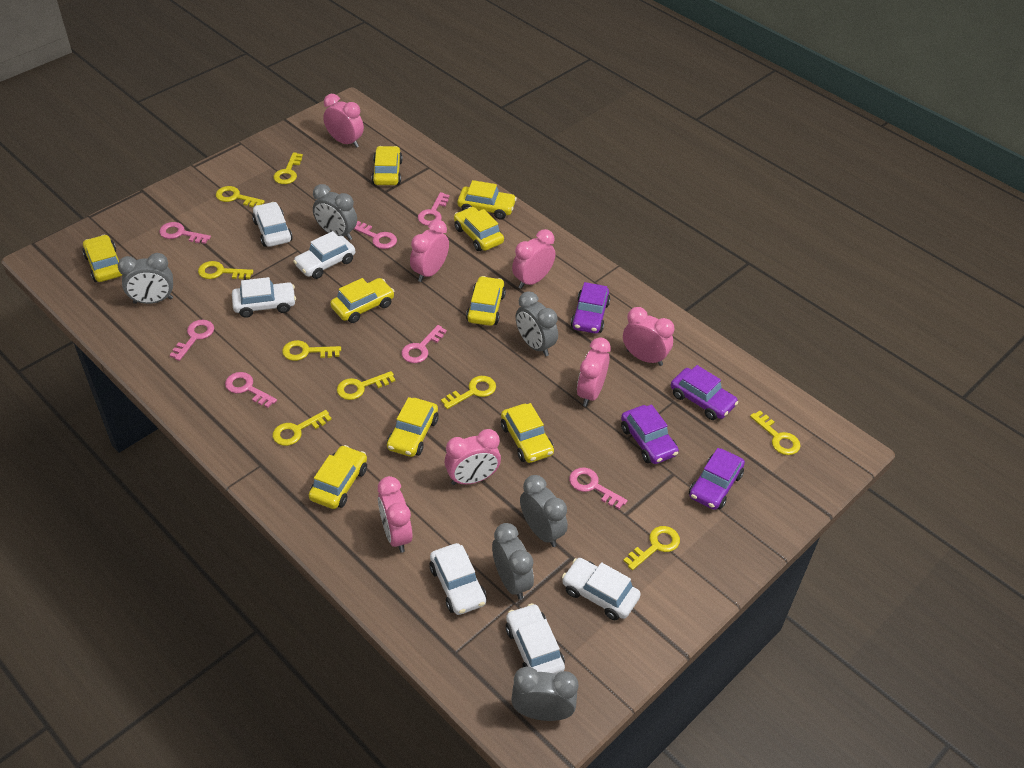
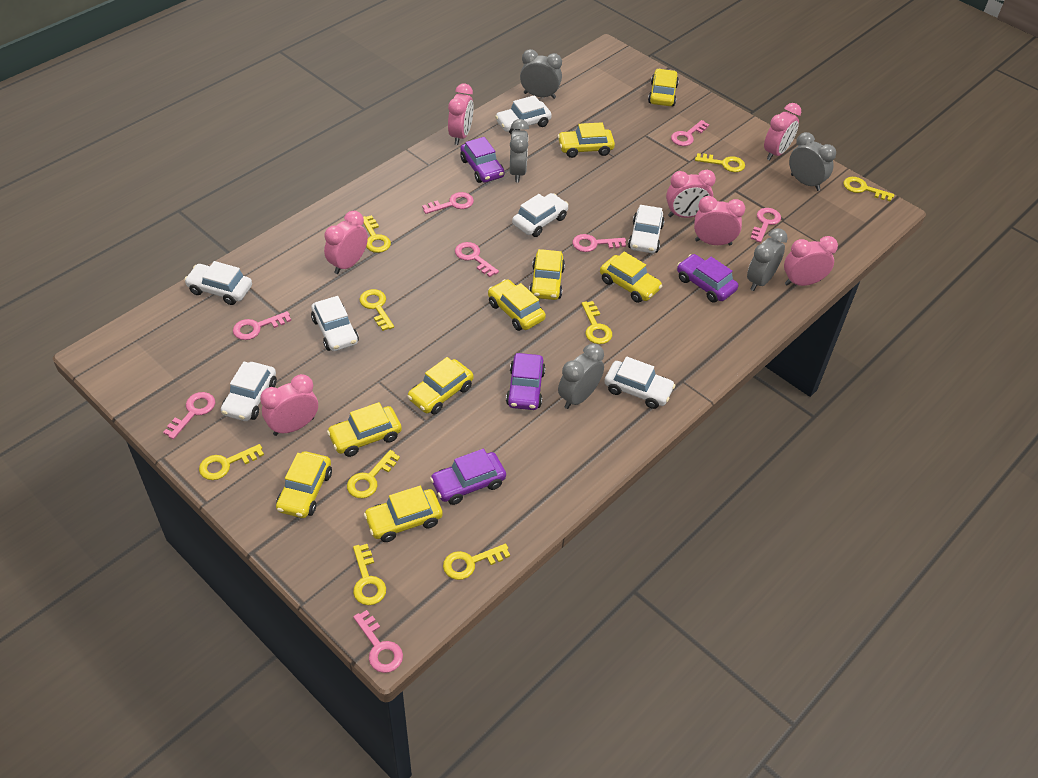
grey clock: [118,253,173,304] [313,184,357,240] [492,523,534,600] [511,667,578,721] [516,291,558,356] [520,475,568,547] = 6 -> [510,119,529,182] [520,49,562,99] [558,344,604,409] [747,228,788,291] [789,132,836,191] = 5
pink key: [159,222,211,244] [170,320,214,361] [225,372,277,408] [354,221,397,249] [401,325,447,363] [418,192,450,226] [569,467,627,509] = 7 -> [163,392,215,439] [233,311,291,340] [353,610,403,673] [422,192,474,214] [455,242,499,277] [573,234,626,252] [671,120,709,146] [750,208,781,243] = 8
white car: [232,277,296,318] [252,202,293,247] [293,231,355,279] [429,543,487,615] [506,603,565,674] [562,558,641,620] = 6 -> [184,261,252,305] [221,361,277,421] [311,296,359,351] [495,95,552,134] [512,193,569,237] [604,357,675,409] [628,205,665,253] = 7

